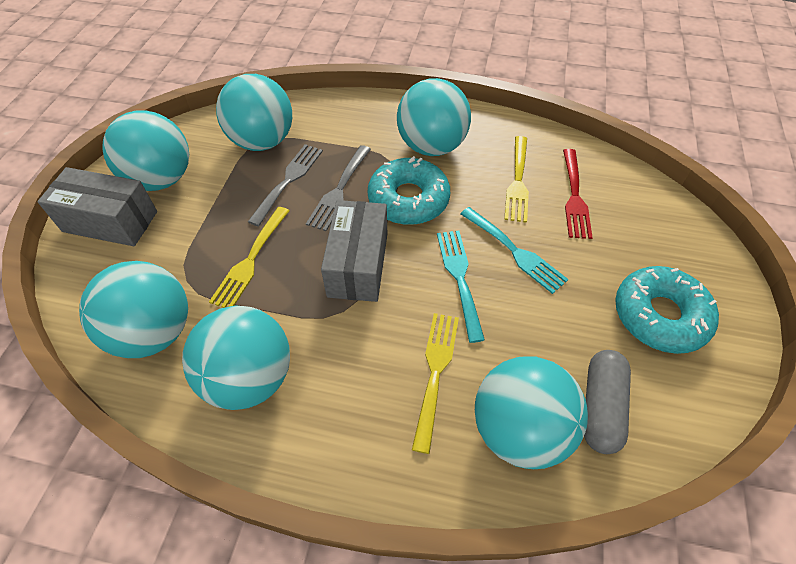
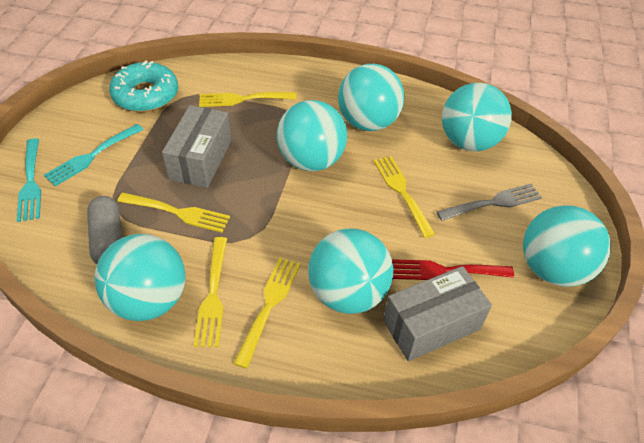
grey fork: [248,144,323,227] [306,145,371,231] = 2 -> [437,184,542,221] = 1
turquoise donut: [368,156,450,225] [615,266,719,354] = 2 -> [109,60,178,112] = 1
yellow fork: [209,207,289,308] [412,313,459,454] [504,136,529,223] = 3 -> [117,193,230,233] [194,237,227,347] [199,92,297,107] [233,258,300,369] [374,156,435,238] = 5

